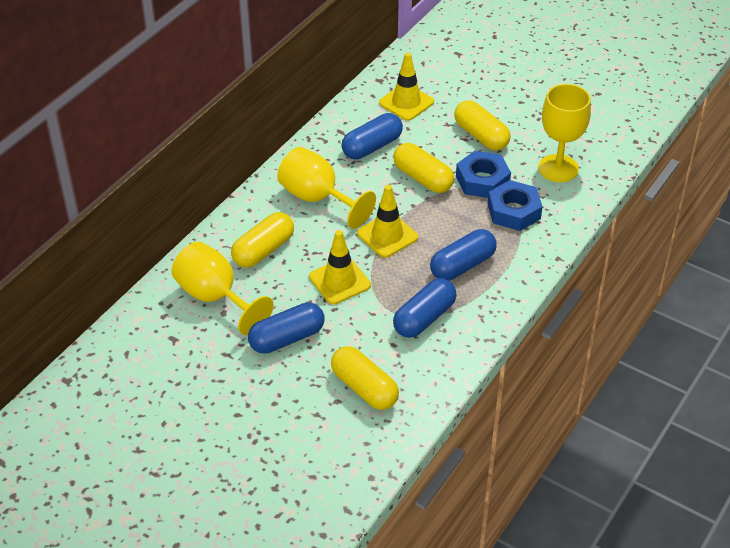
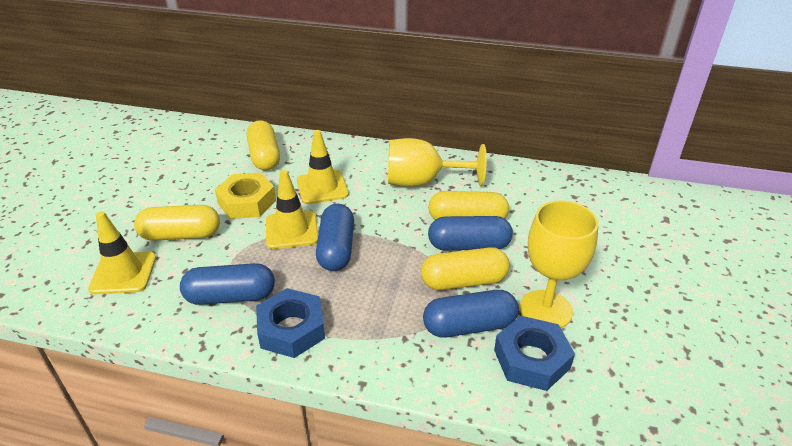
yellow goblet: [171,242,273,335] [277,147,376,229] [538,84,591,182] = 3 -> [388,138,487,187] [520,200,599,328] = 2
yellow nut: none = 0 -> [215,173,276,219] = 1

